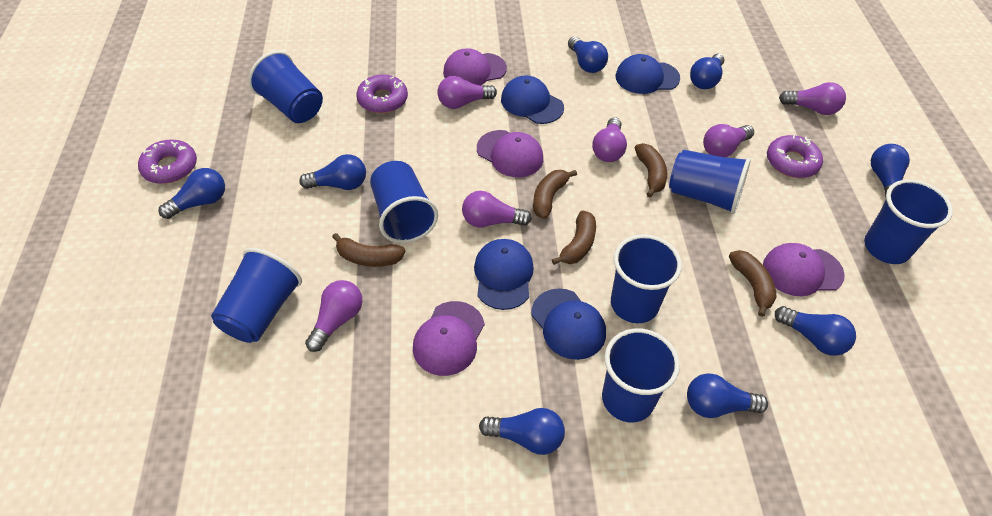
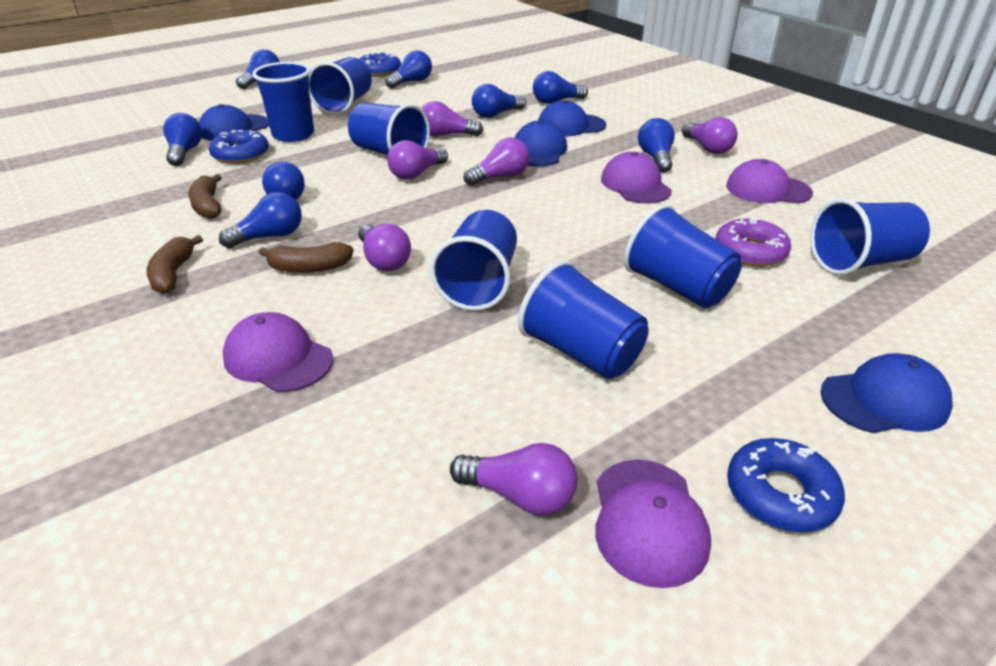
blue donut: none = 0 -> [209,130,269,164] [359,53,401,77] [727,438,845,532] = 3
brown banana: [332,233,405,267] [533,170,577,219] [552,210,596,265] [635,143,667,197] [729,250,777,317] = 5 -> [146,235,203,294] [188,174,222,219] [259,242,354,273] = 3
purple donut: [138,140,197,184] [356,74,408,114] [767,135,823,178] = 3 -> [715,218,791,266] = 1

